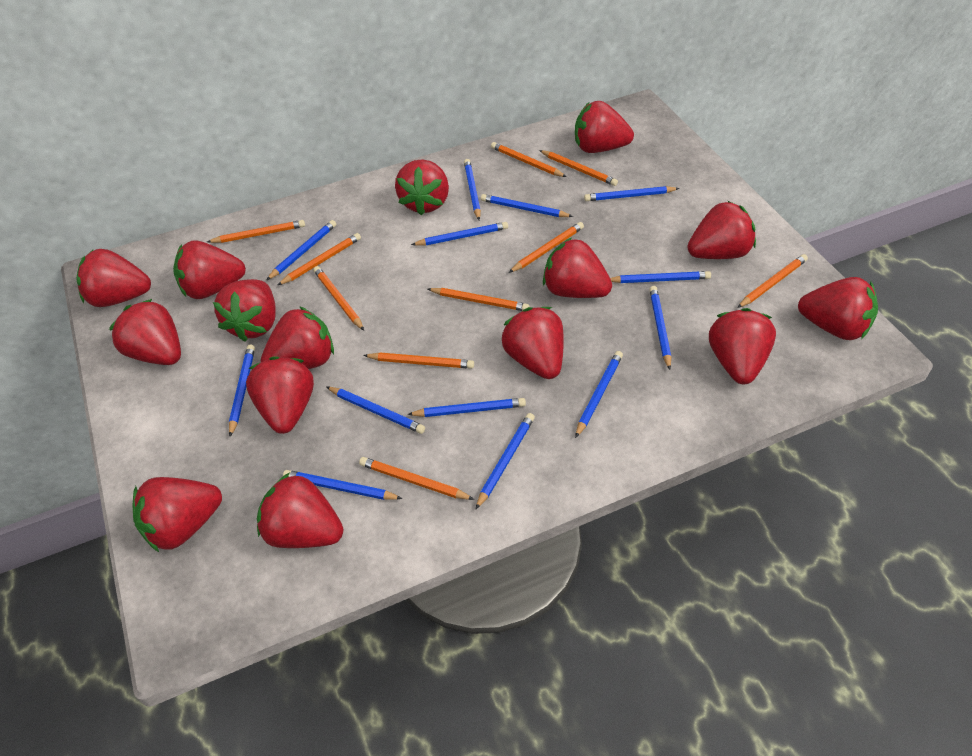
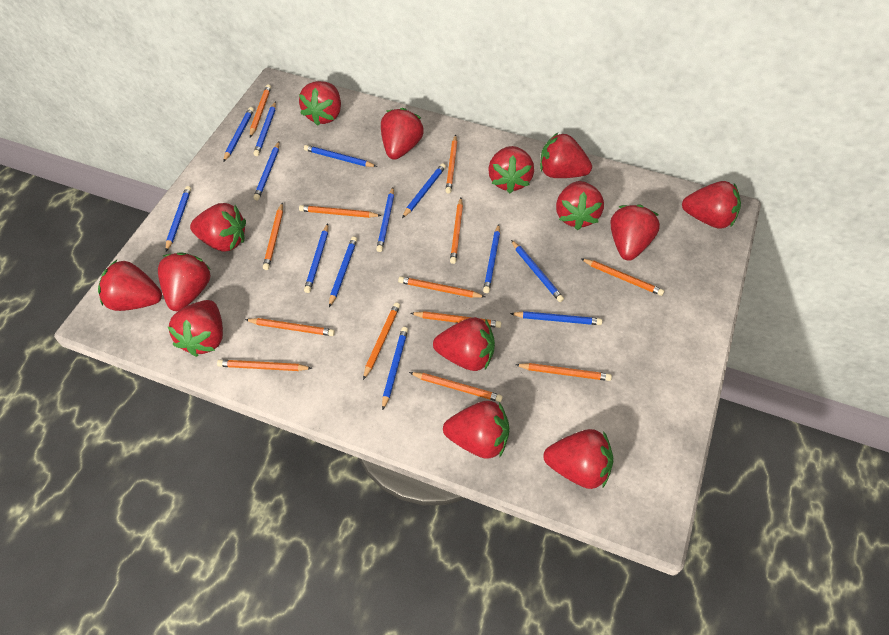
orange pencil: [207,220,305,243] [278,233,361,285] [313,266,364,330] [359,457,474,500] [363,352,474,369] [428,288,529,311] [491,142,567,177] [509,222,584,273] [539,150,618,186] [737,254,808,308] = 10 -> [217,360,312,371] [245,318,335,336] [250,84,271,137] [263,203,283,270] [299,205,381,218] [363,303,400,380] [398,277,485,298] [409,372,503,402] [410,311,501,328] [445,135,457,194] [450,198,463,264] [516,363,612,381] [581,258,664,296] = 13
red strawberry: [76,249,151,307] [109,299,181,365] [132,477,222,552] [173,241,246,299] [213,279,276,342] [246,356,314,434] [257,472,343,548] [261,306,334,369] [395,159,449,216] [501,307,564,379] [543,238,612,298] [575,101,634,153] [687,201,756,259] [709,308,776,384] [798,277,878,340] = 15 -> [98,260,162,311] [158,252,211,311] [168,300,223,357] [190,203,246,252] [299,81,341,126] [381,108,424,160] [433,317,495,371] [443,401,509,459] [488,146,534,193] [540,133,592,178] [543,429,613,489] [556,181,604,230] [611,205,660,261] [682,181,741,229] = 14

